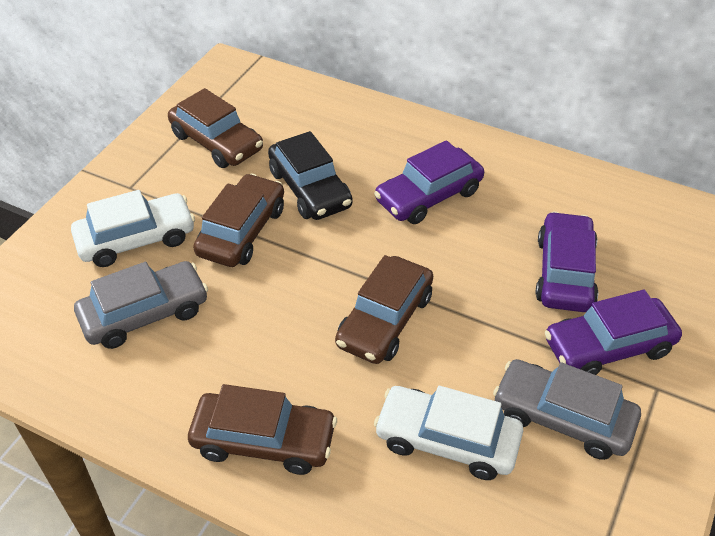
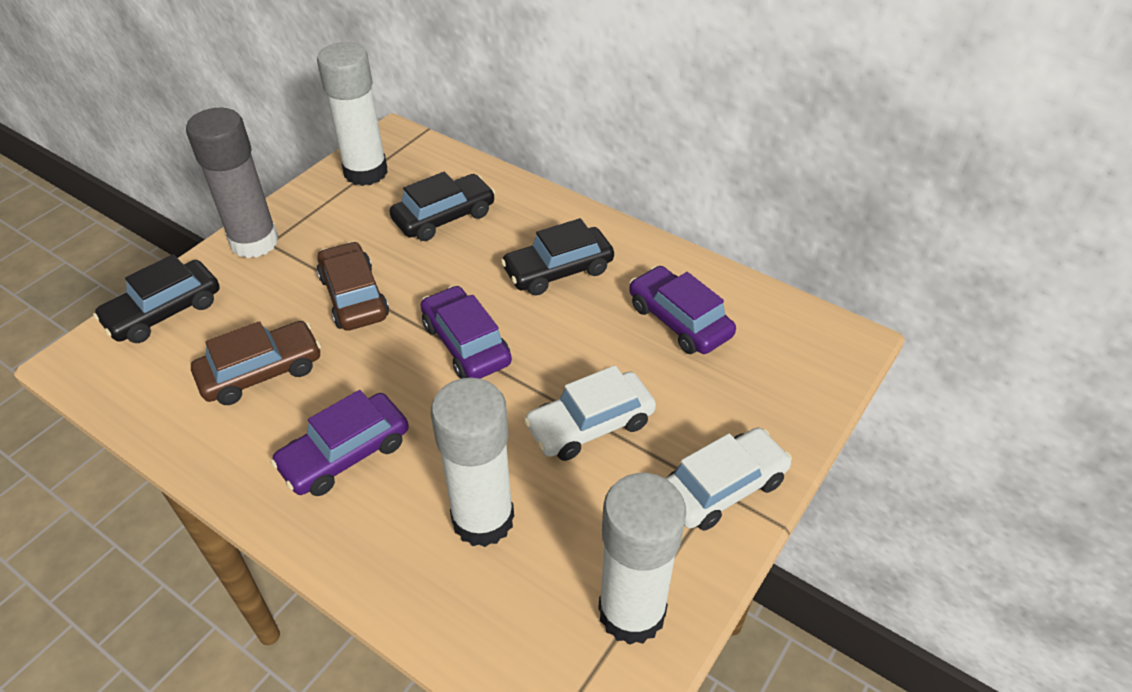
black car: [268,131,353,220] = 1 -> [93,254,220,343] [389,172,495,241] [501,218,614,295] = 3
brown car: [168,88,263,168] [188,384,337,475] [193,174,284,267] [335,255,433,364] = 4 -> [191,321,321,405] [317,241,389,331] = 2
grey car: [74,261,208,349] [493,359,641,460] = 2 -> none = 0
grey glue stick: none = 0 -> [186,108,279,258] = 1
white glue stick: none = 0 -> [317,42,388,186] [431,378,514,547] [598,473,686,645] = 3

